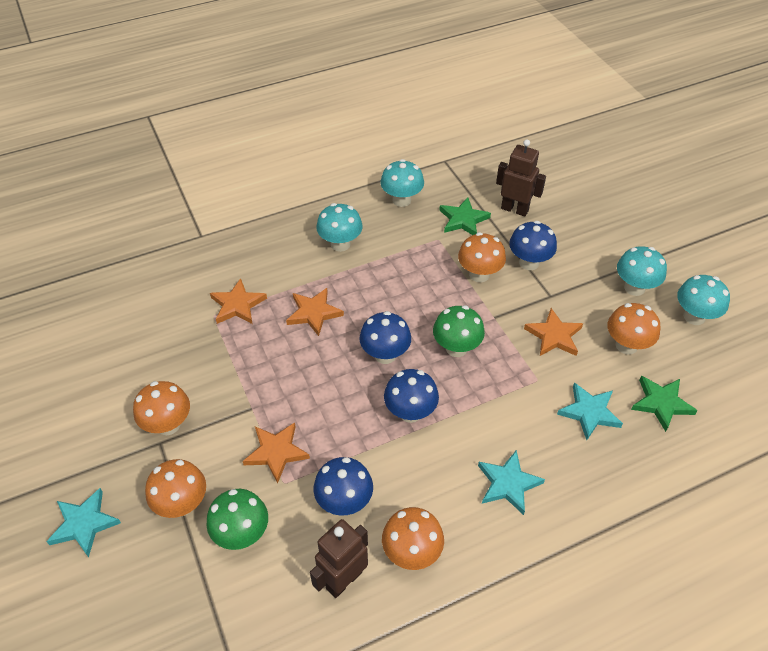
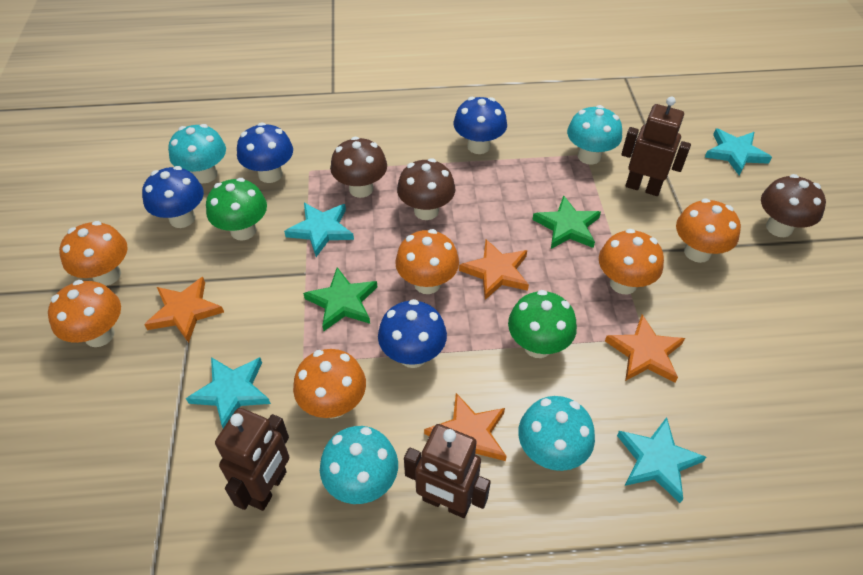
brown mushroom: none = 0 -> [330,137,387,198] [397,158,455,220] [761,174,826,237] = 3
brown robot: [310,519,368,598] [496,139,546,217] = 2 -> [215,408,289,511] [404,424,491,518] [621,97,691,196] = 3
orange mushroom: [133,381,190,435] [145,459,206,518] [382,507,444,570] [458,232,506,282] [607,303,661,355] = 5 -> [48,280,121,347] [59,221,128,286] [293,349,366,419] [395,229,459,294] [599,229,664,294] [676,198,741,263] = 6
turquoise star: [46,488,121,557] [478,450,545,515] [557,383,623,440] = 3 -> [186,357,271,428] [284,203,354,257] [617,417,706,503] [705,129,772,176] = 4

